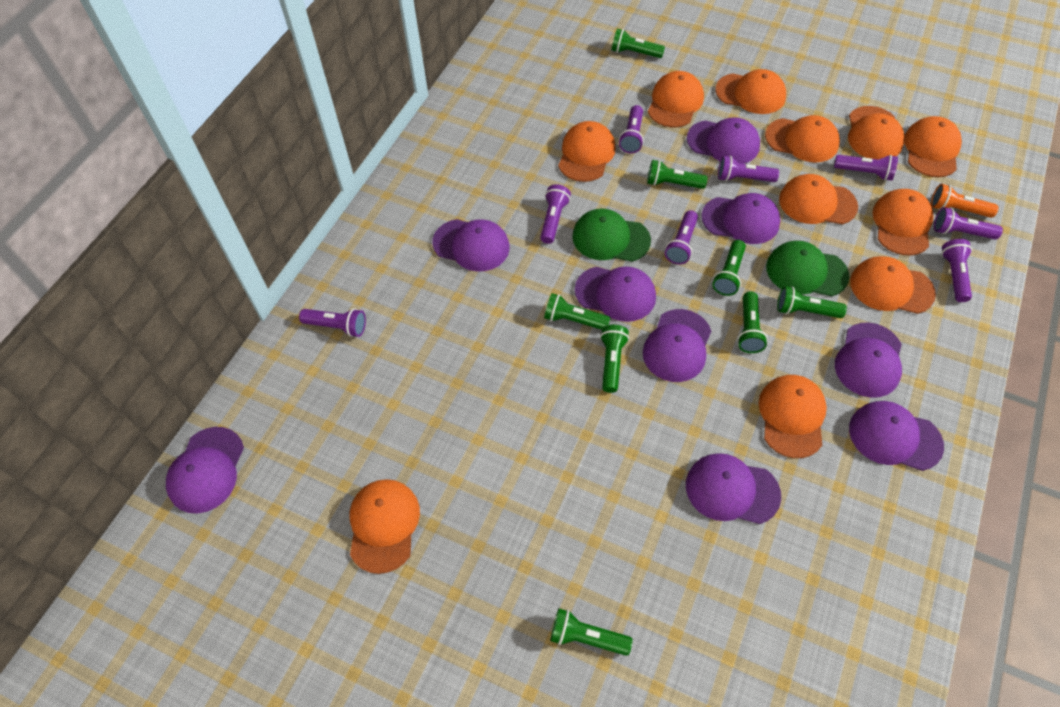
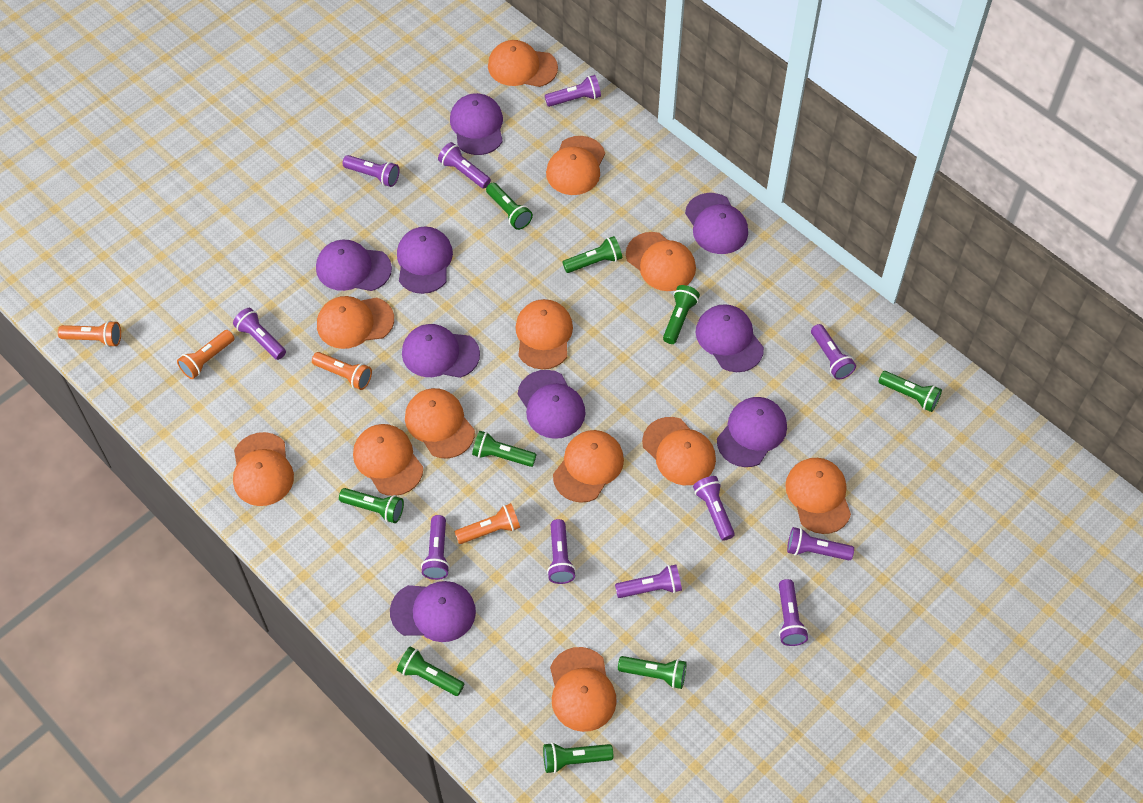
green cap: [572,209,651,262] [766,241,850,296] = 2 -> none = 0
green flashlight: [544,293,610,330] [550,608,633,656] [600,325,629,393] [611,28,665,58] [647,160,708,189] [712,240,746,296] [737,291,768,353] [777,286,847,318] = 8 -> [339,488,404,523] [397,646,464,696] [472,431,537,467] [486,183,533,230] [543,742,613,773] [563,236,622,273] [618,656,687,689] [663,285,700,344] [878,371,942,412] = 9
orange cap: [350,479,420,574] [558,121,616,182] [648,71,704,127] [715,69,786,114] [759,375,827,458] [765,115,840,163] [779,174,858,224] [848,106,905,160] [850,256,936,314] [872,189,934,256] [904,116,962,177] = 11 -> [233,432,294,506] [317,296,394,349] [353,424,423,496] [405,388,475,458] [488,40,558,87] [515,299,573,369] [546,136,605,195] [550,647,617,732] [553,430,624,503] [626,232,696,291] [642,417,716,485] [785,458,851,534] = 12
orange flashlight: [931,184,999,218] = 1 -> [58,321,121,347] [177,330,235,379] [312,352,372,390] [455,503,520,544] = 4
purple flashlight: [299,308,366,337] [540,184,571,244] [619,105,644,153] [665,210,698,264] [718,155,779,182] [834,155,898,181] [934,207,1003,240] [941,239,972,302] = 8 -> [233,308,286,360] [342,155,399,187] [421,515,450,580] [438,142,491,188] [545,75,601,107] [547,519,576,584] [615,564,682,598] [693,476,735,541] [779,579,808,646] [787,527,854,560] [811,324,856,380] = 11

